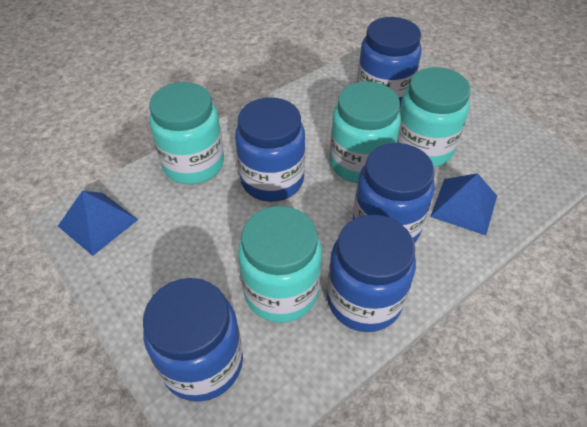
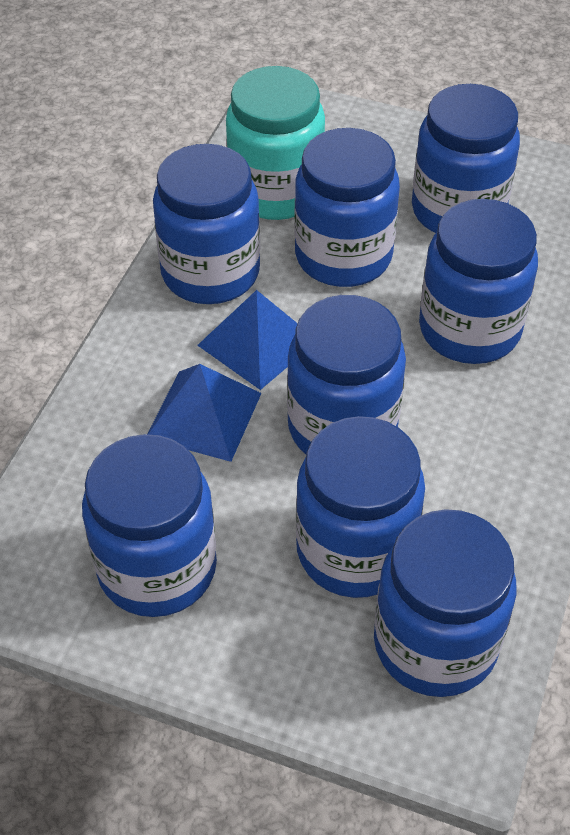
blue jar: [143,278,243,402] [235,97,305,202] [327,215,416,332] [353,143,435,243] [357,17,421,107] = 5 -> [82,434,217,617] [153,144,260,304] [287,295,406,454] [294,128,400,287] [296,416,425,598] [374,509,517,697] [412,84,520,233] [419,199,538,364] = 8
turquoise jar: [149,82,224,184] [238,206,322,323] [330,81,401,183] [397,67,471,167] = 4 -> [226,66,325,220] = 1

